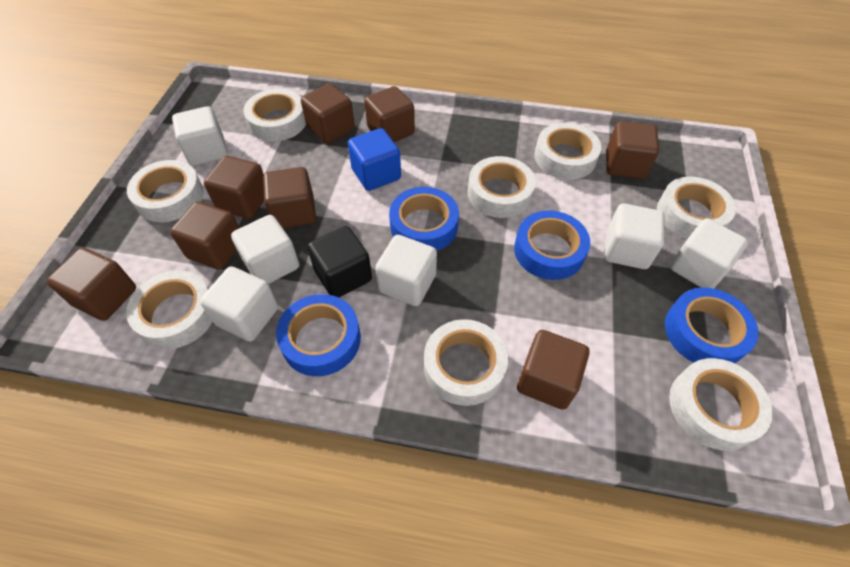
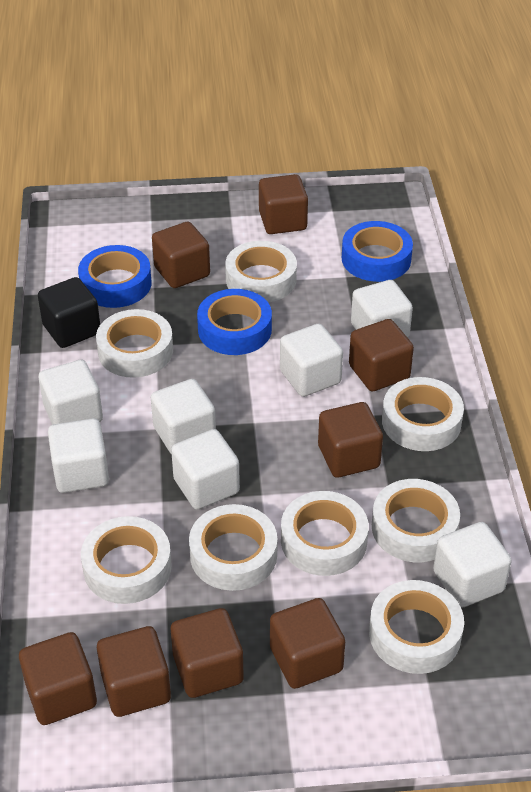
blue cube: [348,128,401,191] = 1 -> none = 0
blue tape: [276,294,361,376] [389,187,459,251] [514,211,590,280] [665,287,759,363] = 4 -> [78,245,152,308] [197,289,272,355] [342,221,413,282] = 3
white cube: [172,106,228,166] [200,266,278,342] [231,215,299,284] [375,235,437,306] [604,203,665,269] [670,218,748,289] = 6 -> [39,360,103,425] [48,418,109,493] [151,379,216,454] [171,429,240,510] [280,324,343,397] [351,280,413,338] [433,522,512,608] = 7

